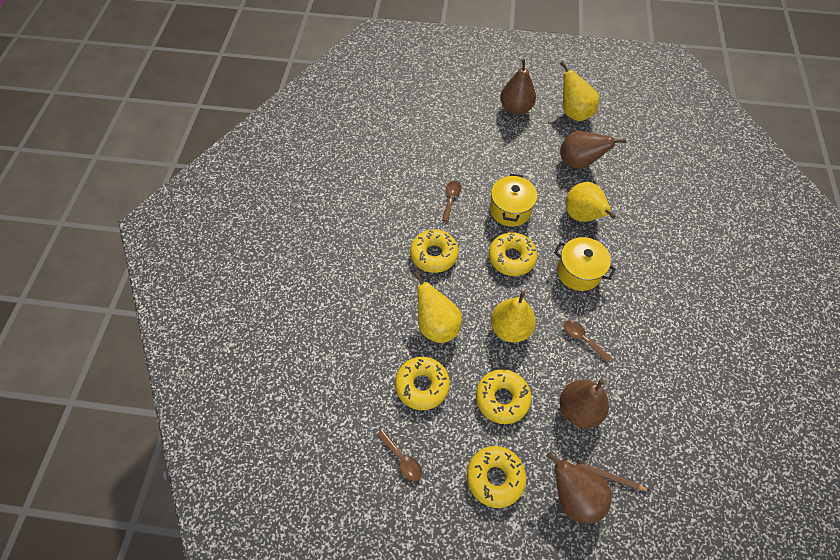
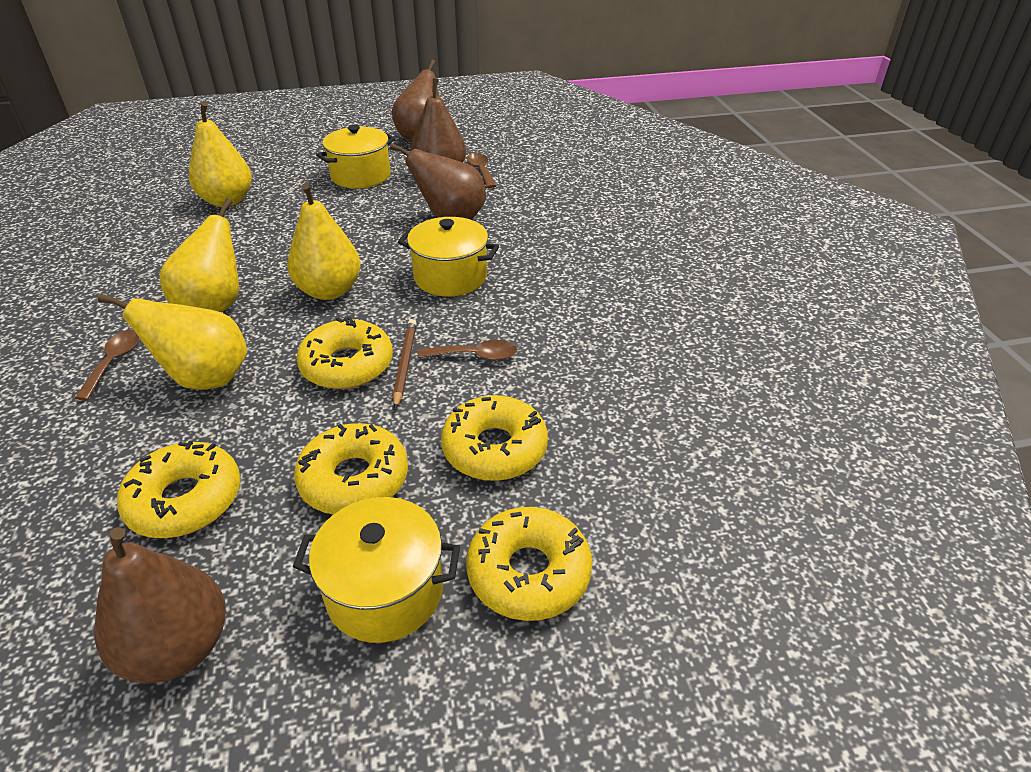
yellow pot: [490,174,537,227] [554,237,616,291] = 2 -> [293,497,460,643] [316,125,395,189] [398,217,499,296] = 3

